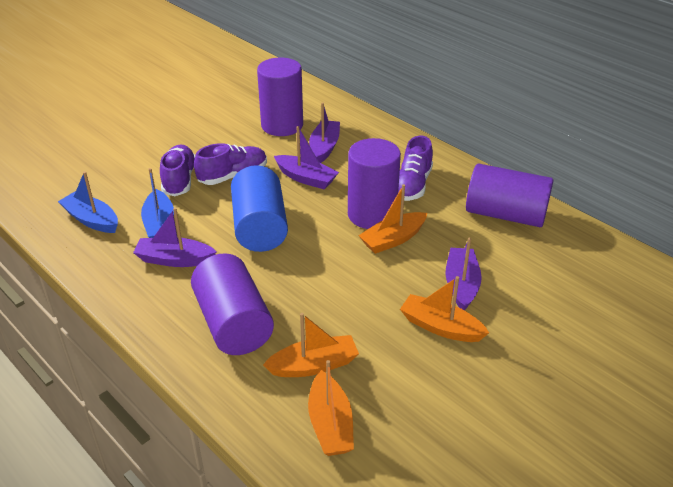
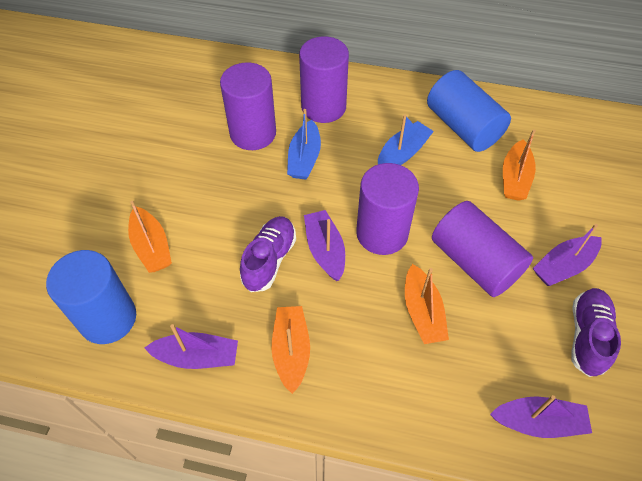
blue cylinder: [231,165,288,252] = 1 -> [46,250,136,344] [427,70,511,152] = 2
purple shoe: [160,144,195,196] [194,143,267,185] [398,136,433,201] = 3 -> [240,216,296,292] [572,288,621,377] = 2

